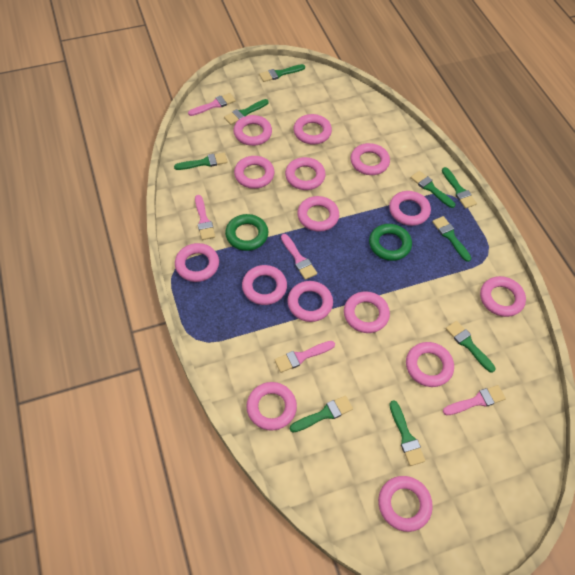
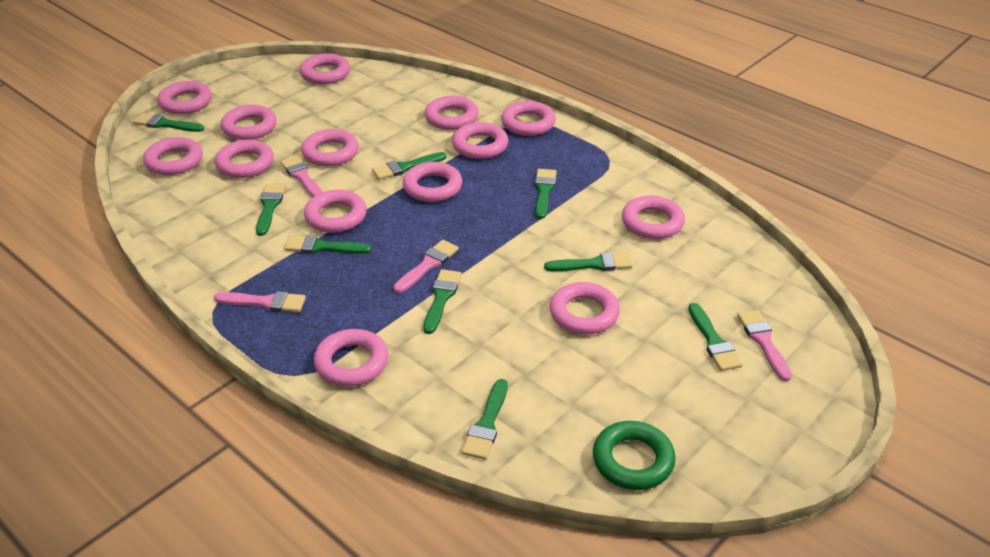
green ring: [225,214,268,251] [369,224,412,261] = 2 -> [593,421,676,490] = 1
pink brush: [188,93,236,116] [195,195,215,240] [274,341,335,373] [281,234,317,280] [443,385,506,415] = 5 -> [214,291,306,312] [280,156,323,197] [393,240,459,293] [737,310,792,381] = 4
pink ring: [175,243,219,282] [233,115,272,146] [234,156,275,189] [242,265,287,305] [246,382,297,431] [285,157,326,190] [287,281,333,322] [293,114,332,144] [297,196,339,232] [344,291,390,333] [350,143,390,175] [378,476,433,532] [389,191,431,226] [406,342,454,387] [480,276,526,317] = 15 -> [143,137,203,175] [157,81,212,114] [215,140,274,178] [221,105,276,140] [299,53,350,84] [301,129,359,166] [304,190,367,233] [314,329,388,386] [402,162,462,202] [425,96,479,130] [452,122,508,159] [501,101,556,136] [550,282,620,334] [622,195,685,239] = 14

